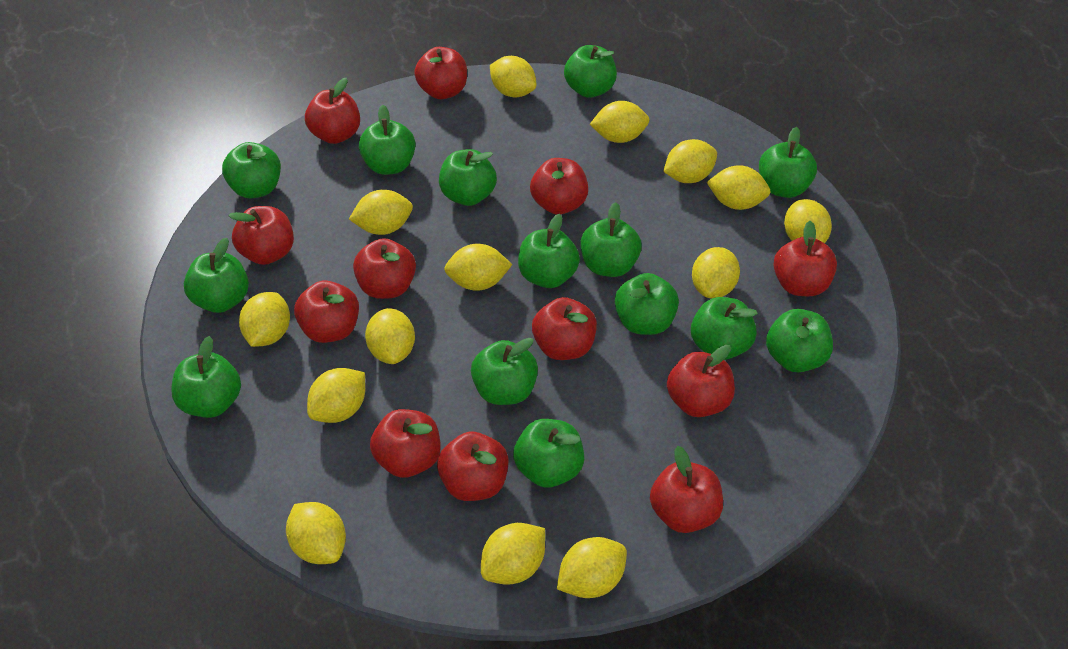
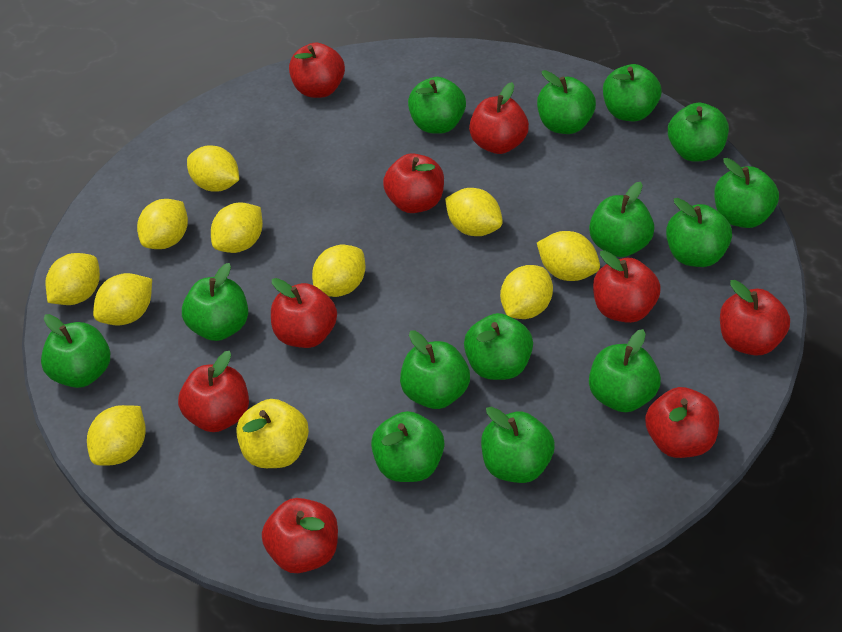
red apple: [228,206,294,265] [294,280,359,343] [305,78,360,144] [353,238,416,299] [370,409,440,478] [414,47,467,99] [437,432,509,501] [530,158,588,215] [532,297,597,360] [650,446,723,533] [667,345,735,417] [773,221,837,296] = 12 -> [178,351,249,432] [262,498,338,573] [271,278,337,348] [289,42,345,98] [383,153,444,213] [469,82,529,154] [593,250,661,323] [645,387,719,458] [720,280,790,356] = 9
yellow apple: none = 0 -> [236,399,309,468] = 1
yellow lemon: [239,292,290,347] [286,502,346,564] [307,368,365,423] [349,190,413,235] [365,308,415,364] [444,244,512,291] [481,523,545,585] [490,56,536,98] [557,537,627,598] [590,101,650,143] [663,139,717,183] [692,247,740,298] [707,165,771,210] [784,199,832,243] = 14 -> [45,253,100,305] [87,405,146,466] [93,273,152,325] [137,199,188,249] [187,145,239,192] [211,203,263,253] [312,245,365,297] [445,188,503,236] [500,265,553,319] [537,231,600,281] = 10

